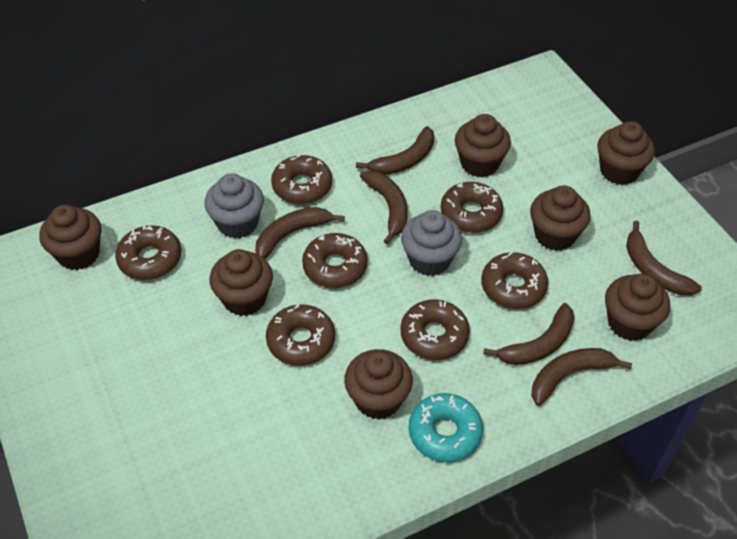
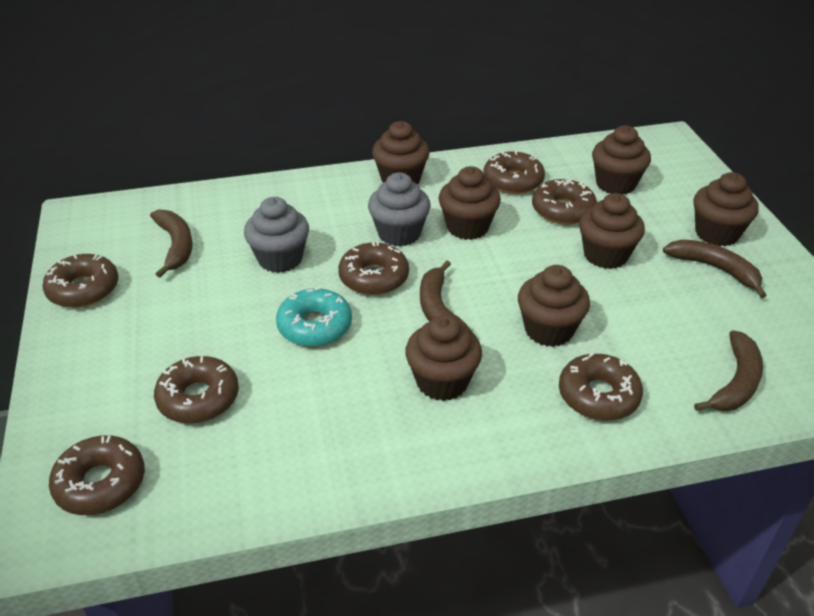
brown banana: [255,207,345,259] [356,126,434,175] [360,171,408,245] [483,303,575,365] [531,348,632,406] [626,220,702,295] = 6 -> [150,209,193,278] [420,261,473,333] [663,240,767,298] [694,330,763,411] = 4

